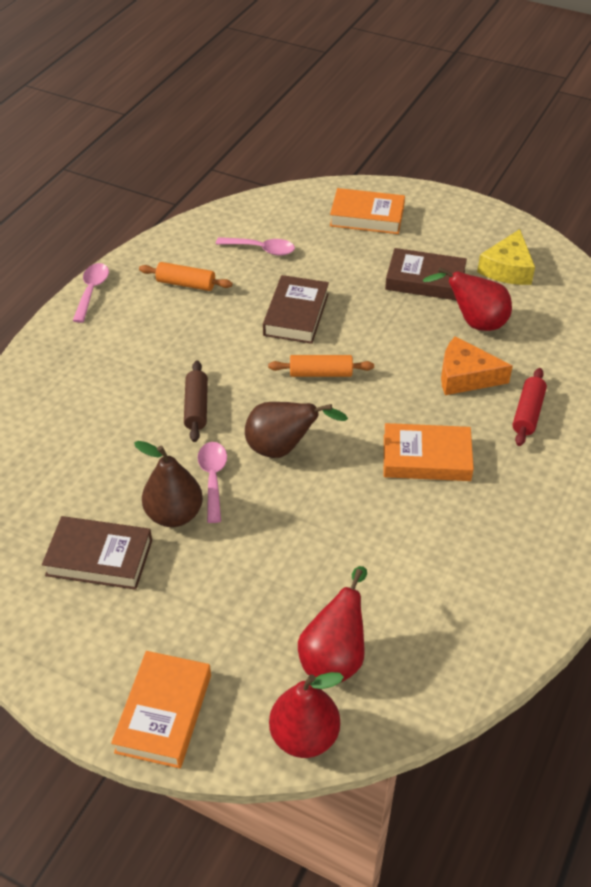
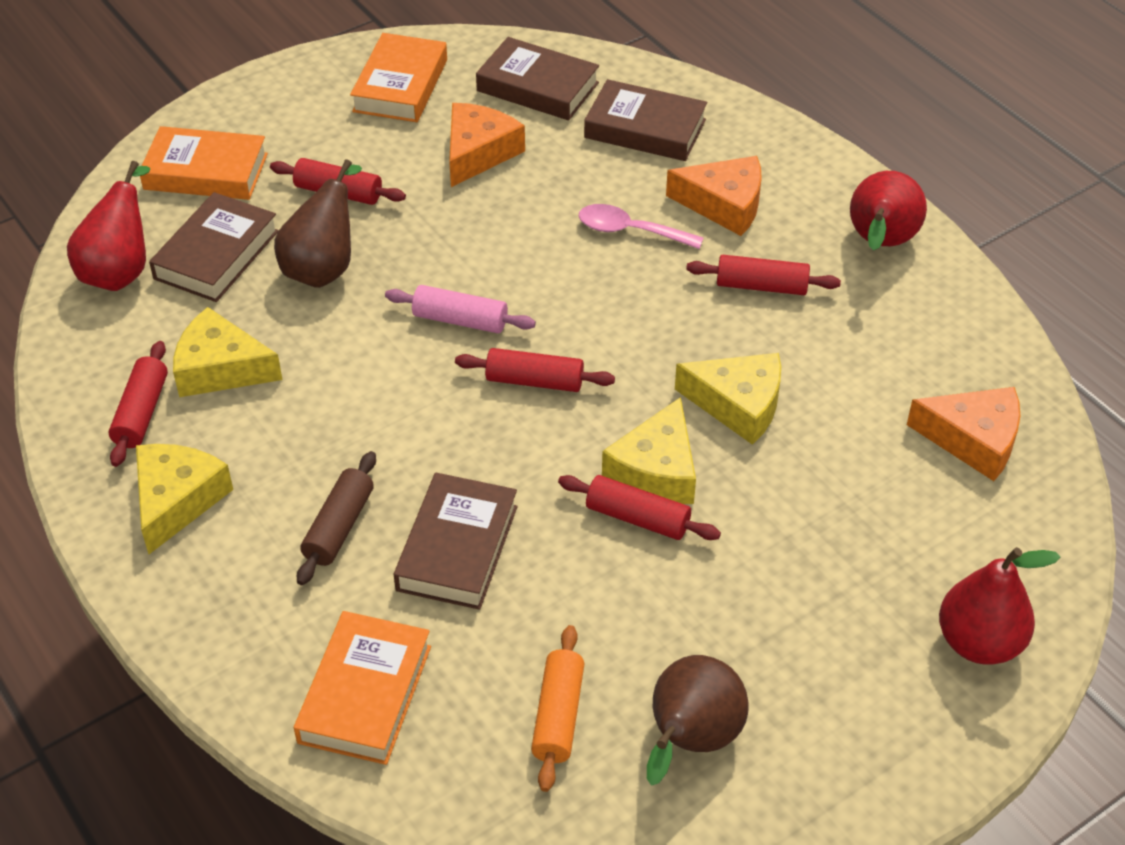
brown book: [42,516,152,590] [263,275,329,344] [385,248,467,301] = 3 -> [149,192,279,302] [394,473,517,610] [476,37,599,120] [584,79,707,161] = 4
orange cheese: [441,336,513,395] = 1 -> [449,103,525,187] [666,156,762,236] [907,387,1020,481] = 3
orange rolling pin: [139,262,233,291] [268,355,374,377] = 2 -> [531,625,584,792] = 1
pink rolling pin: none = 0 -> [385,285,536,333] = 1
pink spoon: [73,263,109,323] [198,442,227,523] [216,237,295,256] = 3 -> [579,204,704,249] = 1
red rolling pin: [512,368,547,446] = 1 -> [108,341,168,467] [270,158,406,205] [455,348,615,392] [558,475,721,540] [686,255,841,295] = 5
yellow cheese: [477,229,535,285] = 1 -> [136,444,233,554] [173,307,283,397] [602,397,696,504] [675,353,781,445] = 4

